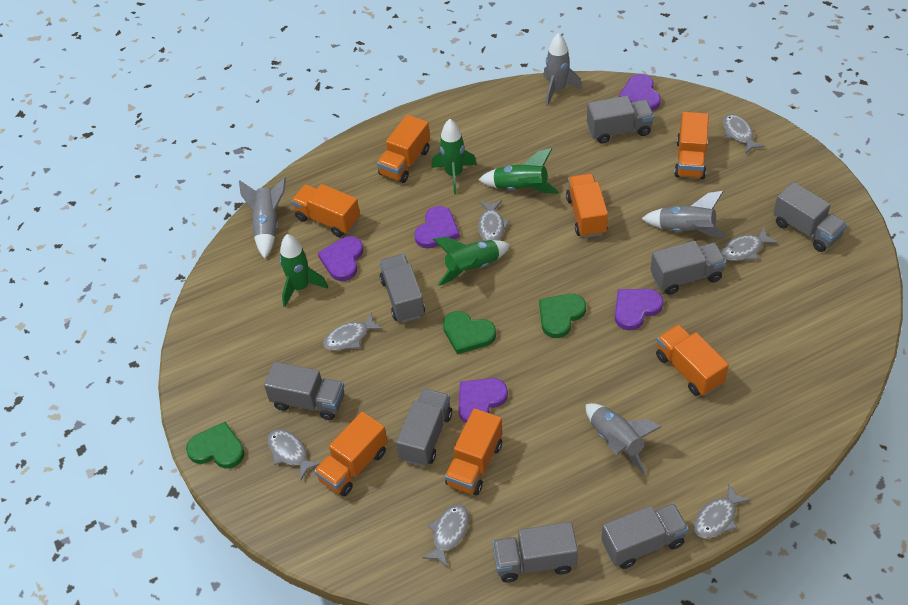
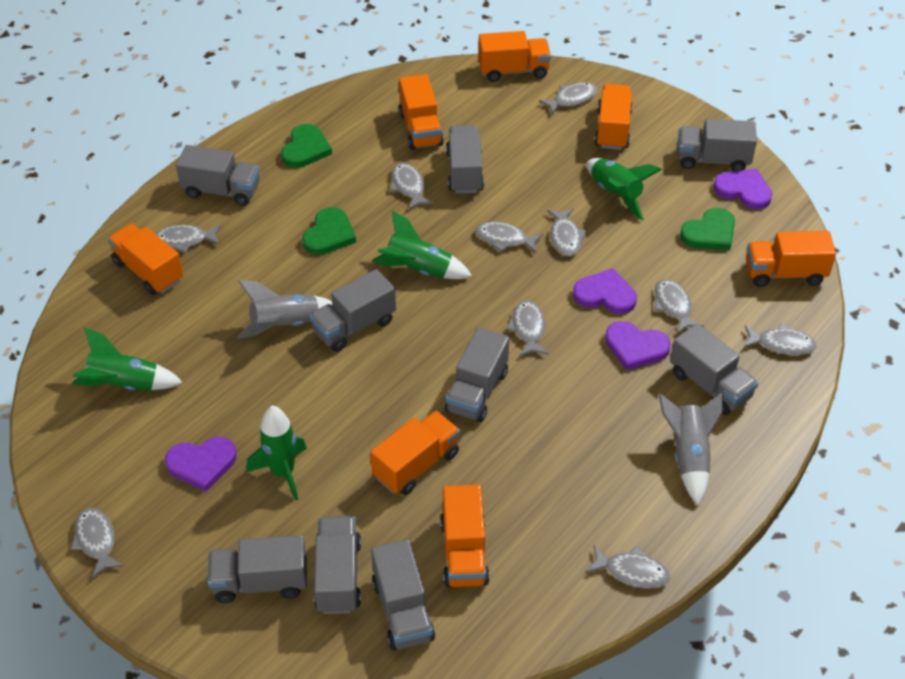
grey fish: [268,429,320,480] [323,313,383,351] [422,504,469,568] [478,200,510,241] [694,483,751,538] [721,227,778,261] [723,114,765,154] = 7 -> [71,508,124,578] [155,225,221,253] [390,163,434,210] [475,222,543,253] [506,300,549,356] [539,82,597,115] [547,208,587,256] [586,545,670,588] [655,279,704,334] [743,324,817,355] = 10
grey rocket: [239,177,286,259] [543,33,582,106] [586,403,661,474] [641,191,727,238] = 4 -> [238,280,332,339] [658,392,723,506] = 2
grey truck: [264,362,344,420] [379,254,425,323] [396,388,452,466] [492,522,578,583] [587,96,654,144] [601,503,688,569] [650,241,726,295] [773,182,847,252] = 8 -> [176,145,260,206] [208,535,307,603] [309,269,396,352] [314,516,361,614] [371,539,435,650] [445,327,509,422] [446,125,484,193] [670,323,758,415] [678,119,757,171] = 9
purple heart: [318,236,363,281] [414,206,460,249] [458,378,508,423] [615,289,663,330] [619,74,661,111] = 5 -> [165,437,237,491] [573,268,637,314] [605,321,671,370] [713,169,772,210] = 4

